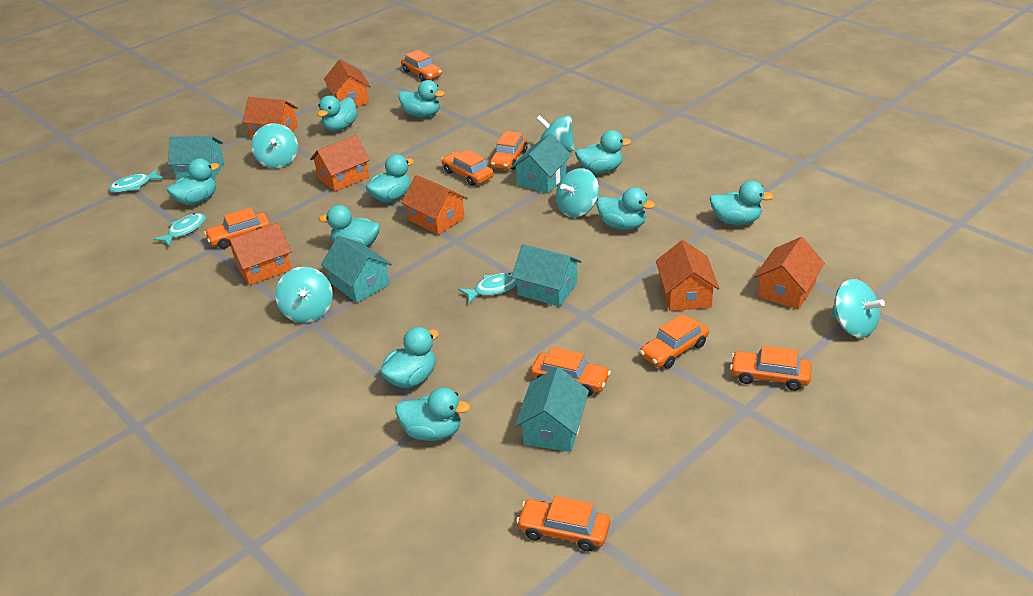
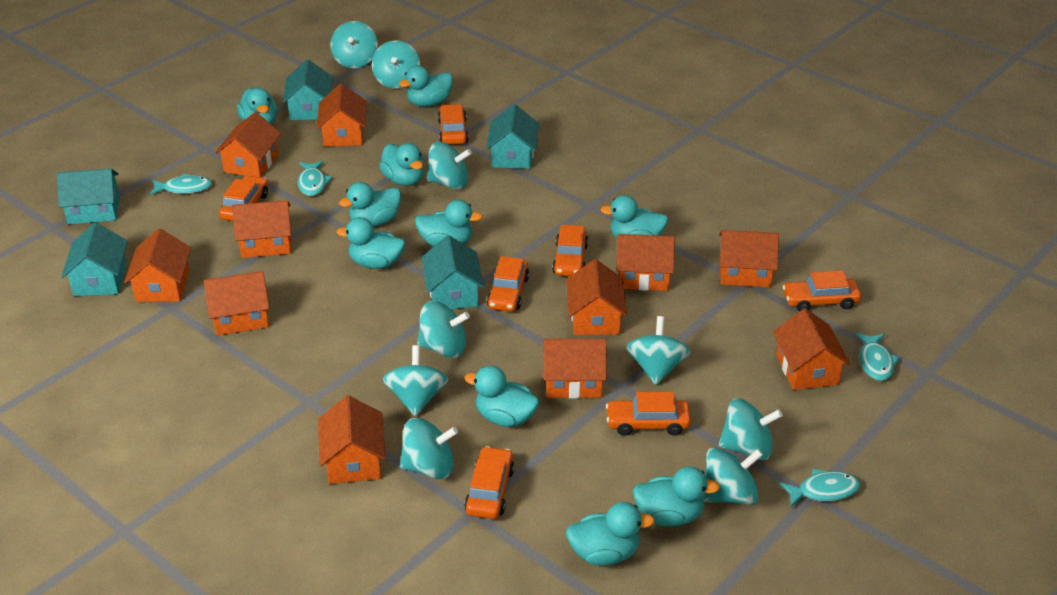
orange car: [204,207,270,249] [401,50,442,82] [441,150,494,186] [490,131,528,170] [516,496,610,551] [531,347,611,396] [640,314,709,369] [730,345,812,391] = 8 -> [219,175,268,221] [438,104,469,145] [464,446,515,519] [487,256,529,311] [552,225,588,276] [606,392,691,436] [783,271,861,311] = 7
orange house: [227,222,292,285] [242,97,298,138] [310,135,370,192] [324,59,371,107] [401,175,468,235] [656,240,719,311] [754,237,825,310] = 7 -> [124,228,191,302] [204,271,270,336] [215,112,281,177] [232,200,291,258] [316,84,367,147] [318,395,386,484] [543,339,607,398] [566,259,627,335] [616,234,675,291] [719,230,779,287] [773,308,850,390] = 11
turquoise fish: [109,169,164,192] [153,213,205,246] [458,273,517,303] = 3 -> [149,174,212,195] [298,161,332,196] [779,469,860,507] [856,333,900,381] = 4
turquoise spinning top: [251,123,298,168] [275,267,333,323] [536,115,574,151] [556,168,599,217] [831,279,885,338] = 5 -> [330,21,378,68] [372,40,420,89] [383,345,448,416] [400,418,458,479] [417,301,470,358] [426,142,472,190] [626,316,690,385] [703,447,763,505] [719,398,783,460] = 9

